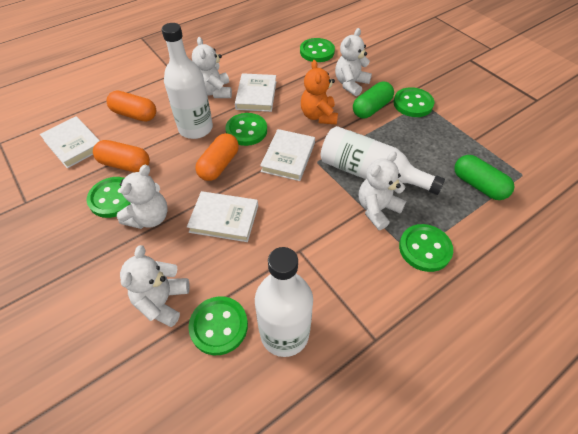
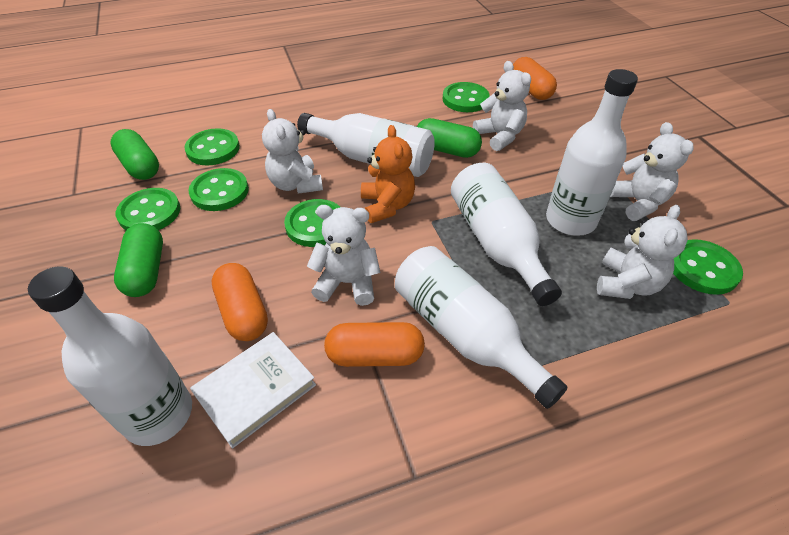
green capsule: [353,82,394,118] [454,155,515,200] = 2 -> [110,129,159,180] [114,223,163,297] [417,118,482,158] = 3
white book: [40,116,100,169] [187,191,258,242] [235,73,276,112] [260,129,315,181] = 4 -> [190,332,316,449] = 1
white bottle: [162,23,213,139] [255,247,313,357] [321,126,445,195] = 3 -> [28,266,192,446] [297,113,435,177] [395,246,568,409] [451,163,562,306] [546,69,638,236] = 5

